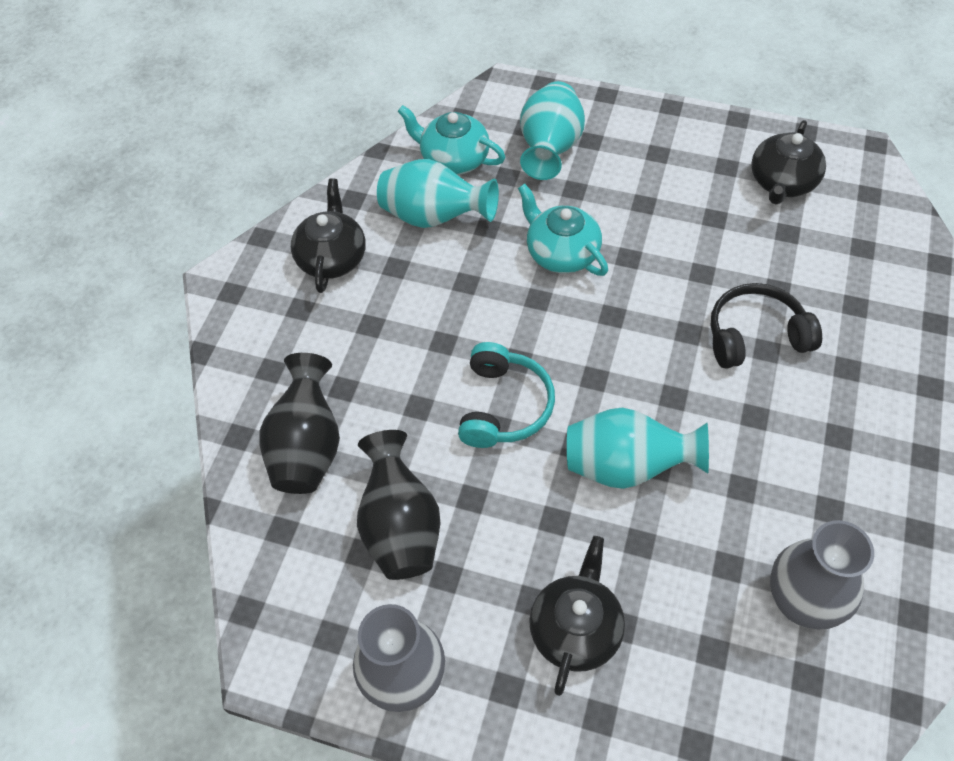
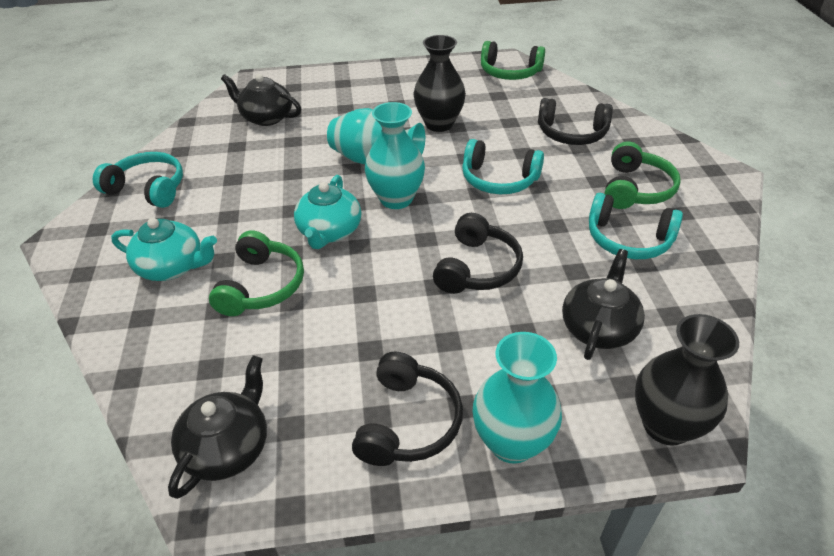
black headphones: [711,283,822,369] = 1 -> [352,352,463,466] [433,213,523,294] [538,98,613,145] = 3
green headphones: none = 0 -> [209,230,304,316] [481,41,545,80] [605,141,681,209] = 3
grey vase: [353,604,445,712] [770,520,874,629] = 2 -> none = 0
turquoise headphones: [458,342,555,448] = 1 -> [93,152,183,208] [462,139,544,194] [589,193,683,259] = 3

